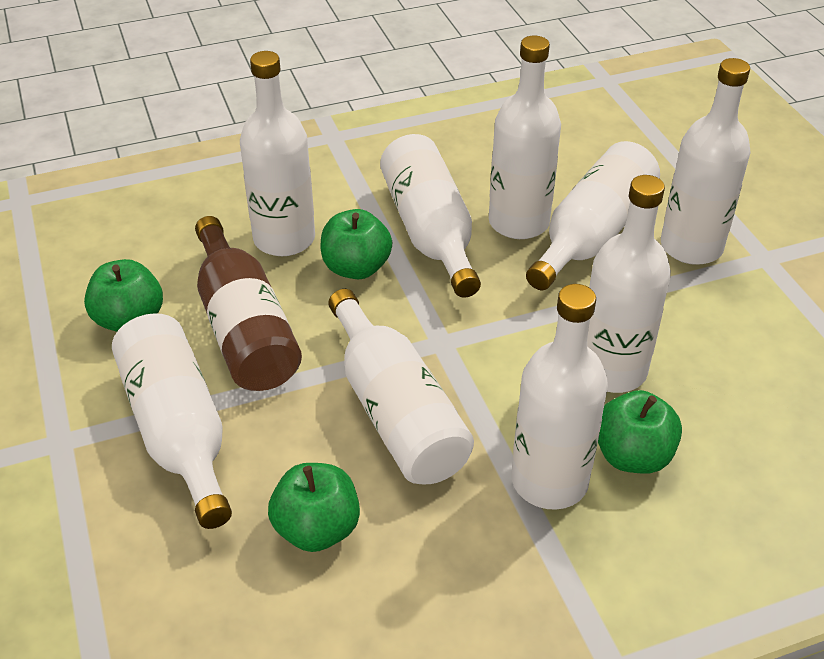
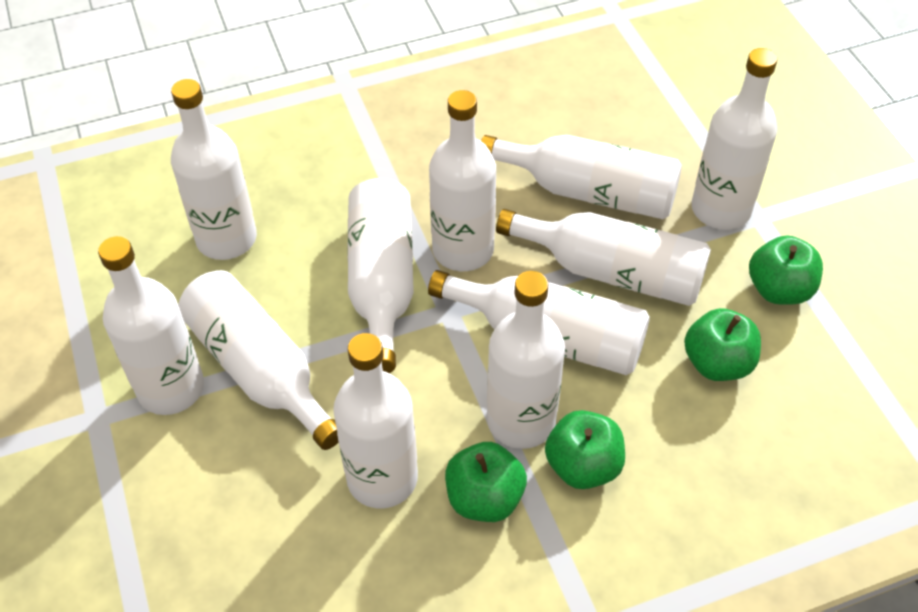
brown bottle: [195,216,302,391] = 1 -> none = 0
white bottle: [112,313,232,529] [240,51,315,256] [328,289,474,484] [380,134,481,298] [489,36,561,239] [511,284,608,510] [526,141,660,290] [587,175,671,393] [661,58,751,265] = 9 -> [98,236,204,415] [171,79,257,260] [178,270,339,450] [333,333,418,508] [348,178,414,373] [428,270,650,375] [429,90,496,271] [481,135,682,219] [487,271,565,449] [496,209,711,306] [692,48,777,230] = 11

